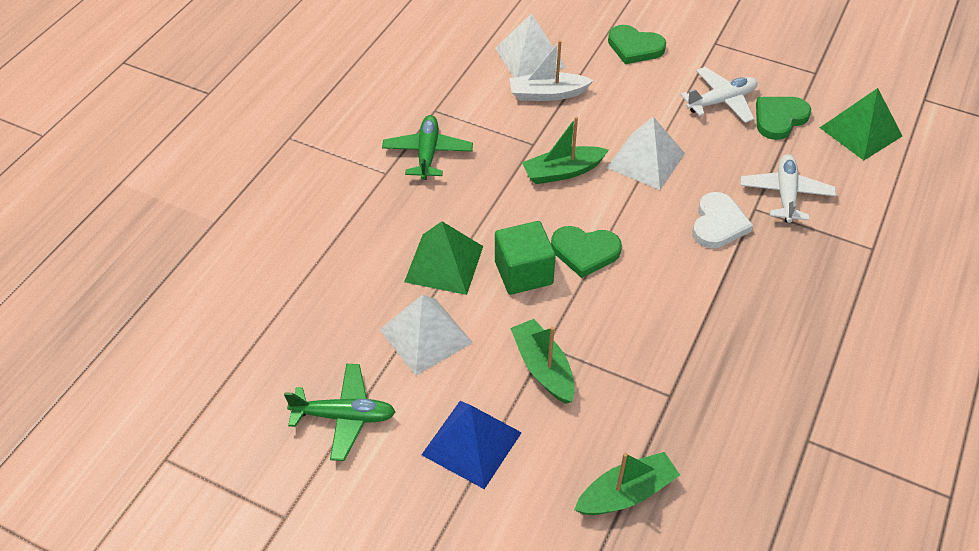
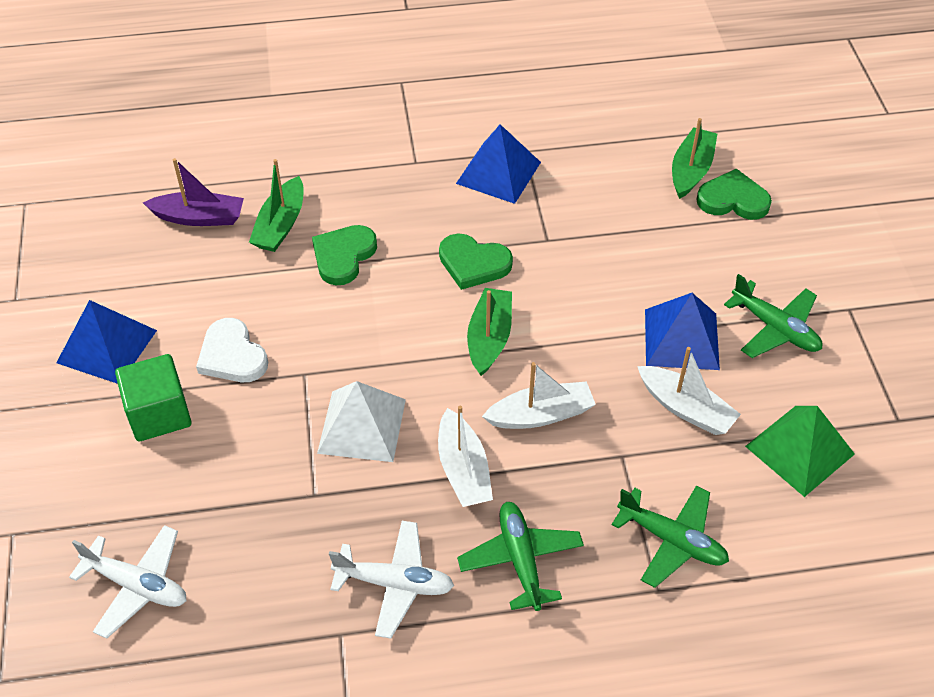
blue pyramid: [421,401,522,489] = 1 -> [56,300,157,384] [456,124,541,204] [645,293,720,370] = 3
green plane: [284,364,395,461] [382,115,473,180] = 2 -> [457,502,584,611] [612,486,729,588] [724,274,822,358] = 3
green pyramid: [404,221,483,295] [820,88,902,160] = 2 -> [745,406,855,497] = 1
purple boat: none = 0 -> [143,158,244,226] = 1
white boat: [509,40,594,101] = 1 -> [438,406,493,507] [482,362,596,429] [637,347,741,435] = 3
white pyramid: [379,295,473,376] [495,13,565,77] [606,117,685,190] = 3 -> [317,381,406,462] = 1

